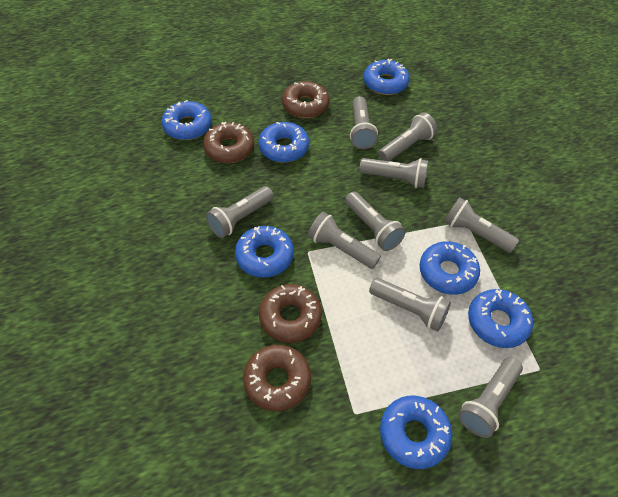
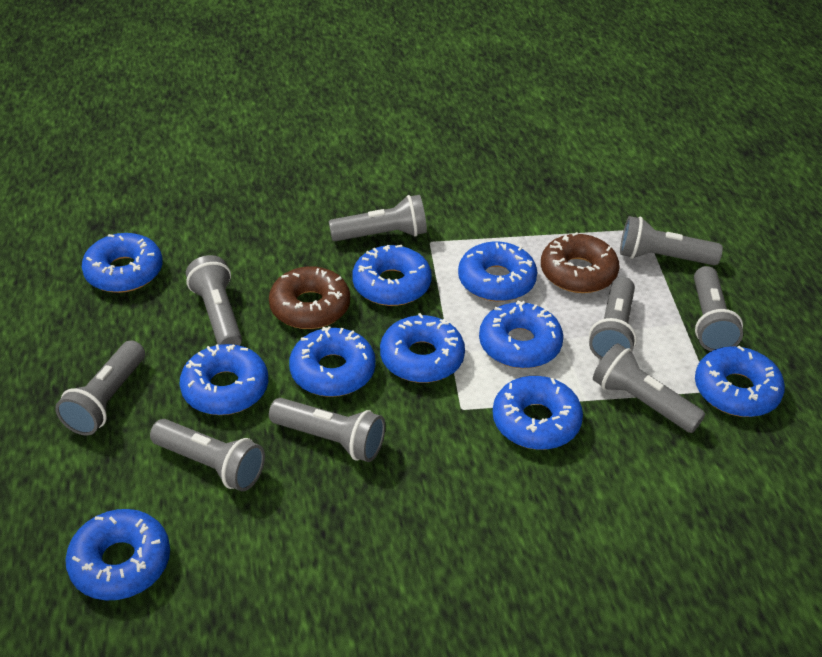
blue donut: [162,100,212,140] [235,226,294,278] [258,122,309,163] [364,59,410,95] [380,396,452,469] [420,241,480,295] [468,289,533,348] = 7 -> [65,509,170,600] [82,233,163,293] [180,344,268,415] [289,326,376,397] [352,245,432,306] [380,313,465,383] [458,241,537,302] [479,300,563,369] [493,376,583,450] [695,346,785,417] = 10
brown donut: [203,122,254,163] [243,345,311,411] [259,284,322,343] [282,81,329,118] = 4 -> [269,266,350,329] [541,232,620,293] = 2

